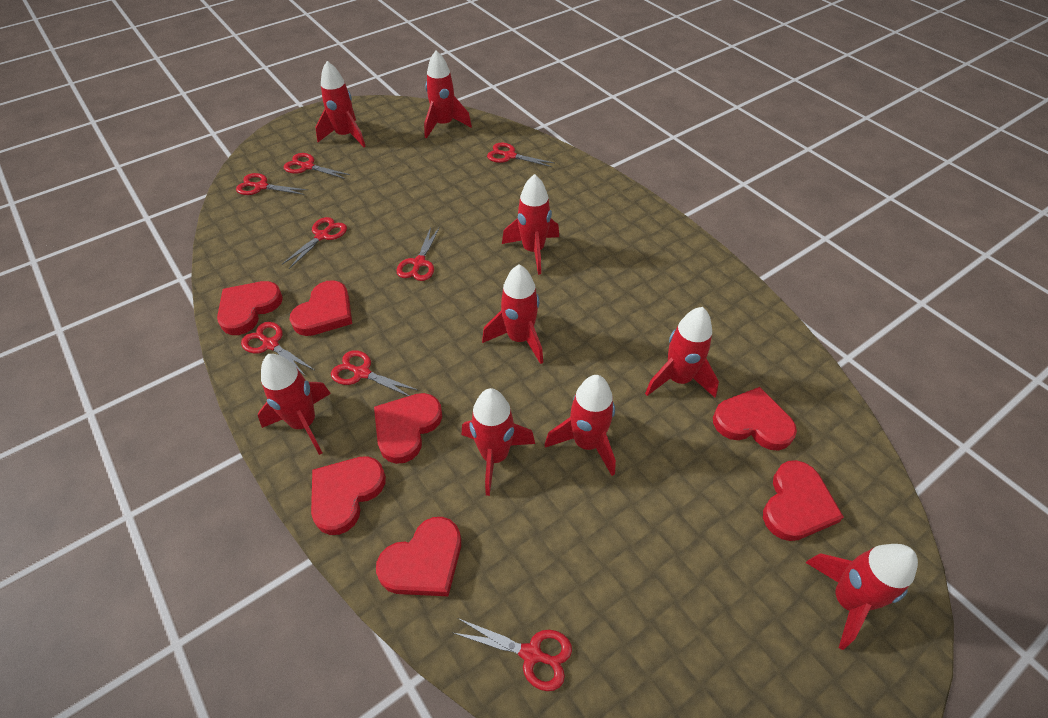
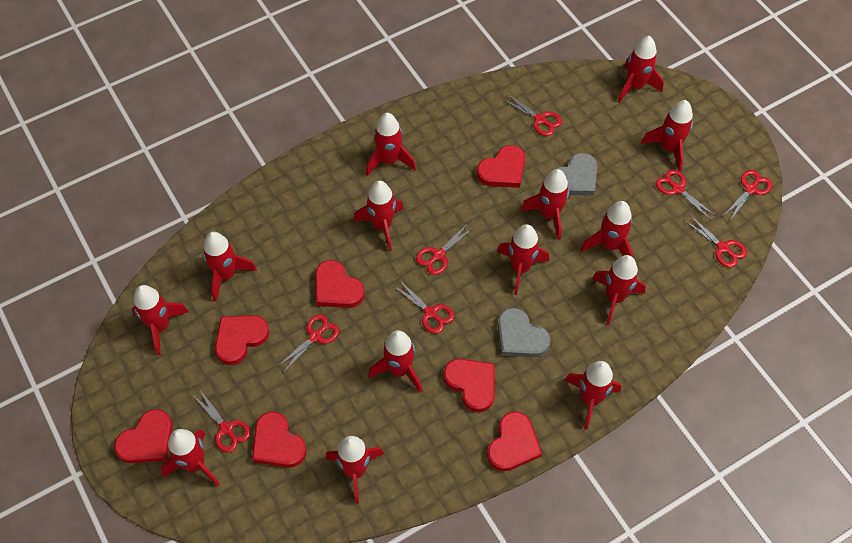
grey heart: none = 0 -> [498,308,551,357] [554,153,598,195] = 2
red rocket: [258,354,331,455] [315,61,366,147] [424,50,472,139] [462,388,535,496] [482,264,543,364] [502,174,559,275] [545,375,616,476] [645,307,719,398] [805,544,918,650] = 9 -> [132,285,189,355] [161,429,220,486] [203,232,257,301] [325,436,384,504] [354,181,404,251] [366,113,416,176] [368,330,422,393] [497,224,549,295] [521,169,570,240] [564,361,621,430] [580,201,633,257] [592,255,646,325] [618,36,664,103] [641,100,693,171] = 14

